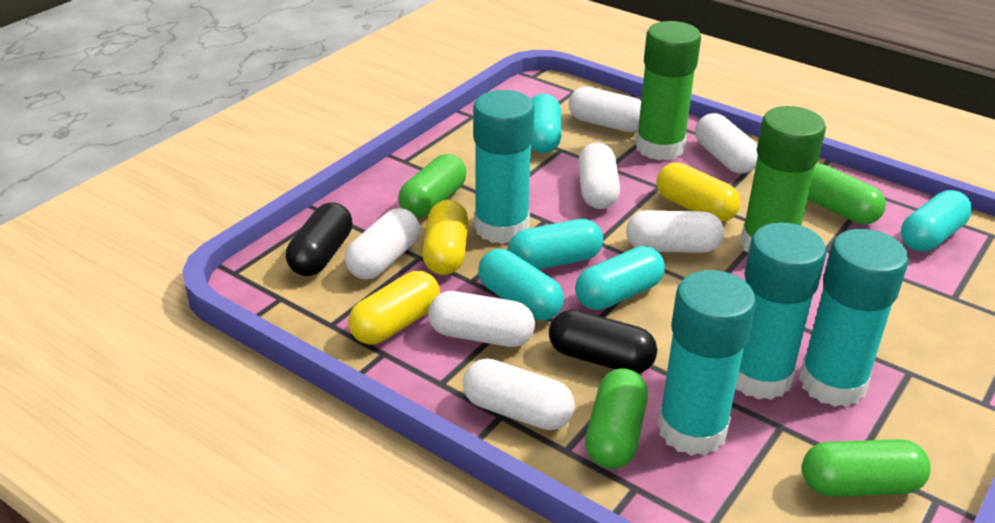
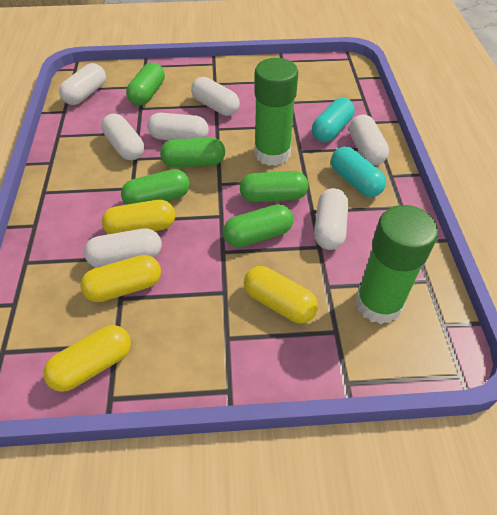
black capsule: [286,202,353,276] [549,309,657,373] = 2 -> none = 0
green capsule: [398,154,467,218] [585,368,648,469] [802,439,931,497] [807,164,886,224] = 4 -> [121,169,190,205] [126,62,165,106] [160,137,225,168] [223,204,293,247] [240,171,308,202] = 5
turquoise capsule: [478,249,564,321] [508,219,603,270] [531,94,562,153] [575,246,665,310] [901,190,972,252] = 5 -> [312,98,355,142] [331,147,386,197] = 2
turquoise glue stick: [473,90,535,244] [657,270,756,456] [735,222,827,400] [799,229,909,407] = 4 -> none = 0
yellow capsule: [348,271,440,345] [422,200,468,275] [656,162,741,222] = 3 -> [43,325,131,392] [80,255,161,302] [102,200,175,234] [244,266,318,323] = 4

